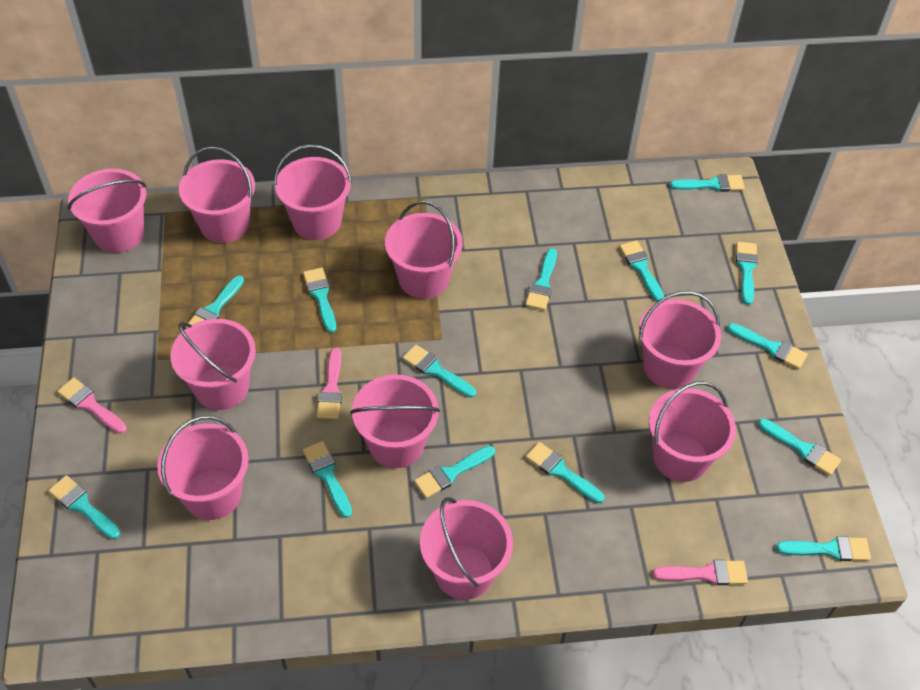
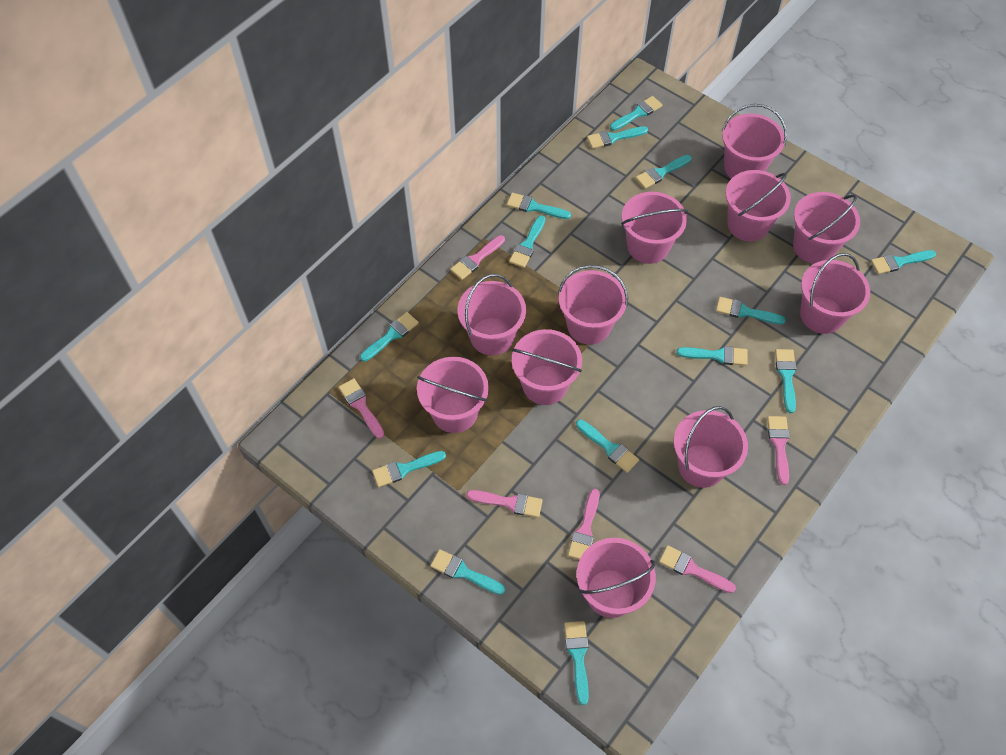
pink brush: [57,377,127,433] [316,348,342,419] [652,560,748,585] = 3 -> [338,378,384,439] [450,235,505,280] [466,490,543,518] [568,489,600,560] [659,545,736,593] [767,416,790,485] = 6
pink bucket: [68,168,146,253] [157,416,249,520] [170,319,256,410] [179,147,255,243] [274,144,352,240] [350,374,440,468] [385,201,463,299] [420,497,513,600] [639,291,721,389] [649,381,736,482] = 10 -> [417,357,489,433] [457,274,526,355] [512,329,582,405] [558,265,628,345] [577,538,656,618] [621,192,688,264] [674,406,748,488] [722,104,787,179] [725,170,791,241] [793,192,860,264] [800,253,870,334] = 11

